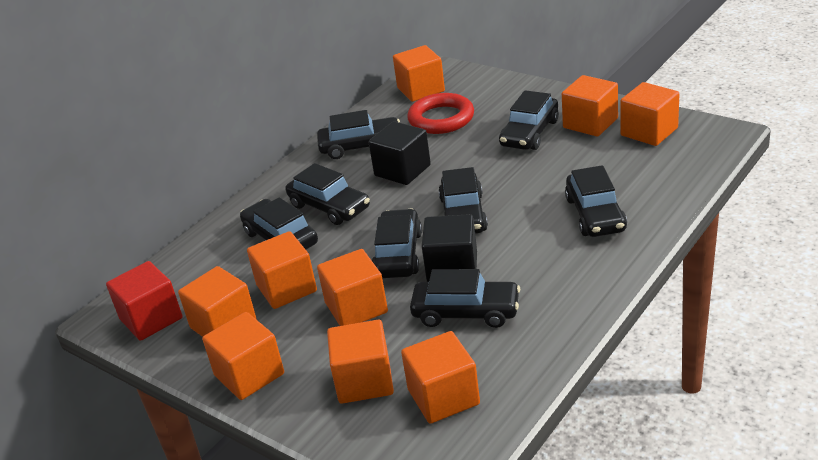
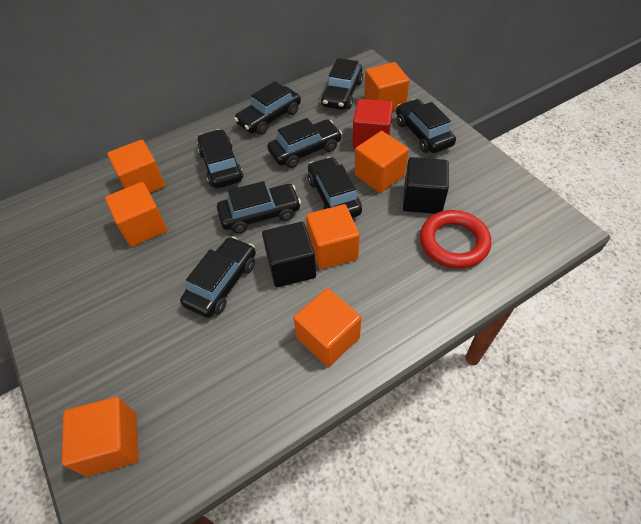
orange cube: [178,266,257,337] [202,312,284,400] [247,231,317,309] [317,249,388,326] [327,320,394,404] [393,45,445,102] [401,331,480,424] [562,75,618,137] [620,82,679,146] = 9 -> [62,397,139,477] [105,182,167,247] [107,140,165,193] [294,288,361,367] [306,204,360,269] [355,131,409,193] [364,62,410,111] = 7

